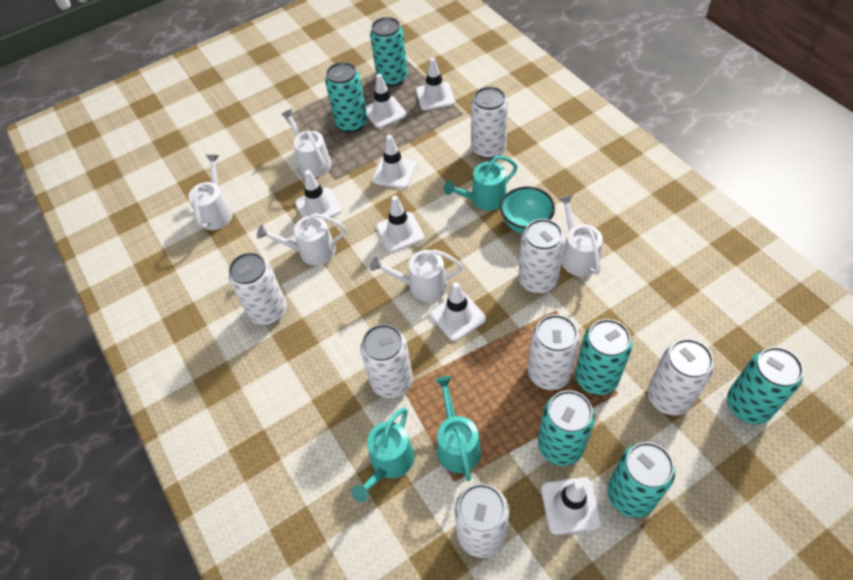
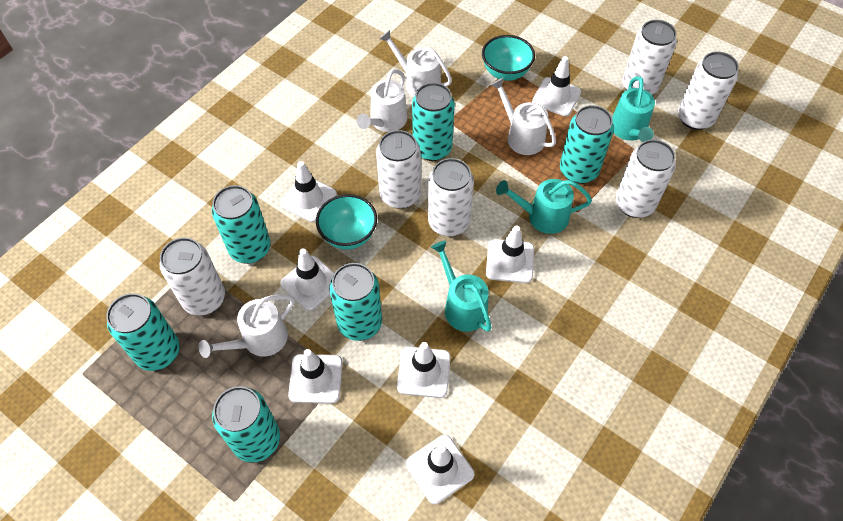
turquoise bowl: [500,186,555,233] = 1 -> [316,194,377,250] [482,35,535,81] = 2
white can: [229,253,287,325] [360,324,413,398] [454,484,509,558] [471,86,508,159] [518,219,565,294] [528,314,580,390] [648,339,714,415] = 7 -> [160,238,225,315] [376,130,421,209] [428,158,474,236] [616,139,676,218] [622,20,677,95] [678,52,739,130] = 6
white watering can: [188,155,233,230] [257,213,346,265] [281,109,332,177] [370,250,463,302] [558,195,603,276] = 5 -> [199,295,295,358] [357,69,407,132] [379,30,452,97] [491,78,556,155] = 4

